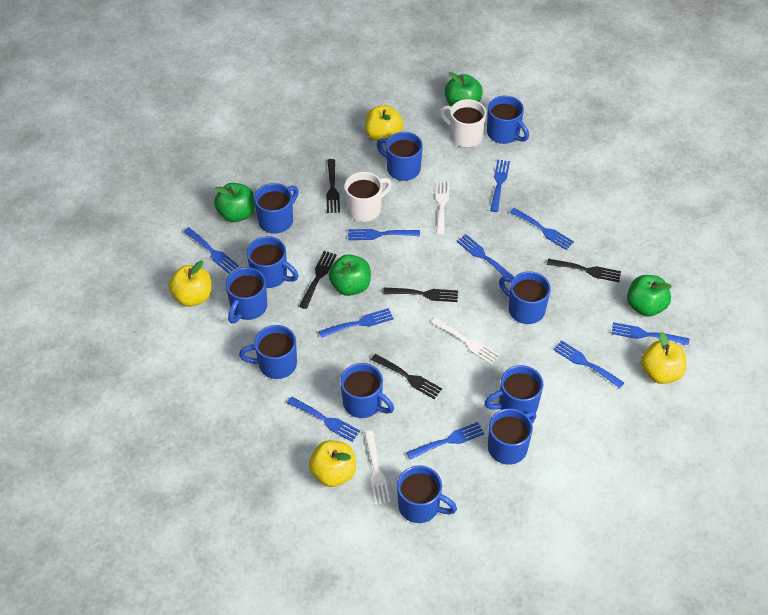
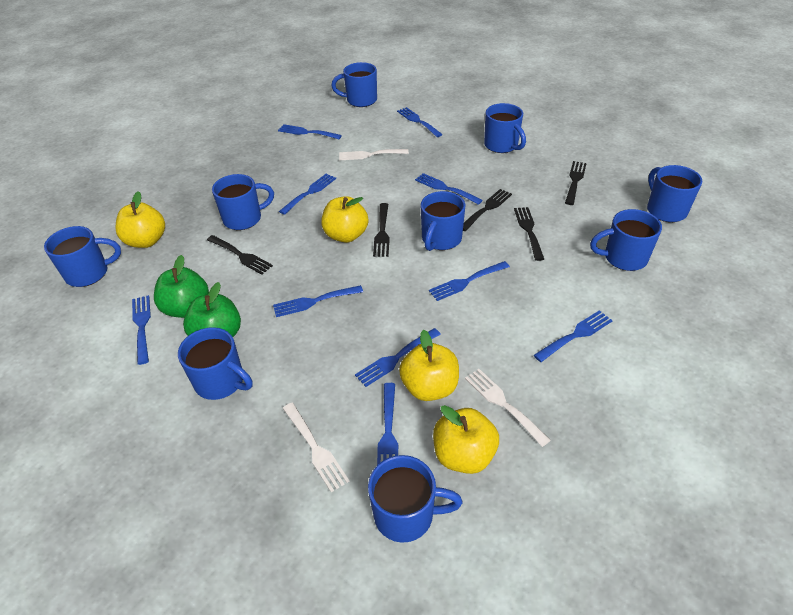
blue mug: [226,267,267,324] [239,325,297,379] [247,236,298,288] [254,183,299,234] [340,363,394,418] [376,132,423,181] [397,465,457,523] [484,365,543,414] [487,96,529,144] [488,408,536,465] [499,271,551,324] = 11 -> [44,226,121,287] [178,327,252,400] [212,174,274,230] [331,62,377,107] [368,455,462,543] [421,191,466,251] [484,103,526,153] [590,209,662,271] [647,165,702,222] = 9
green apple: [214,183,255,222] [328,254,371,296] [445,72,483,106] [627,275,672,317] = 4 -> [154,255,209,318] [183,282,241,337] = 2
white mug: [344,172,392,222] [440,99,486,148] = 2 -> none = 0

